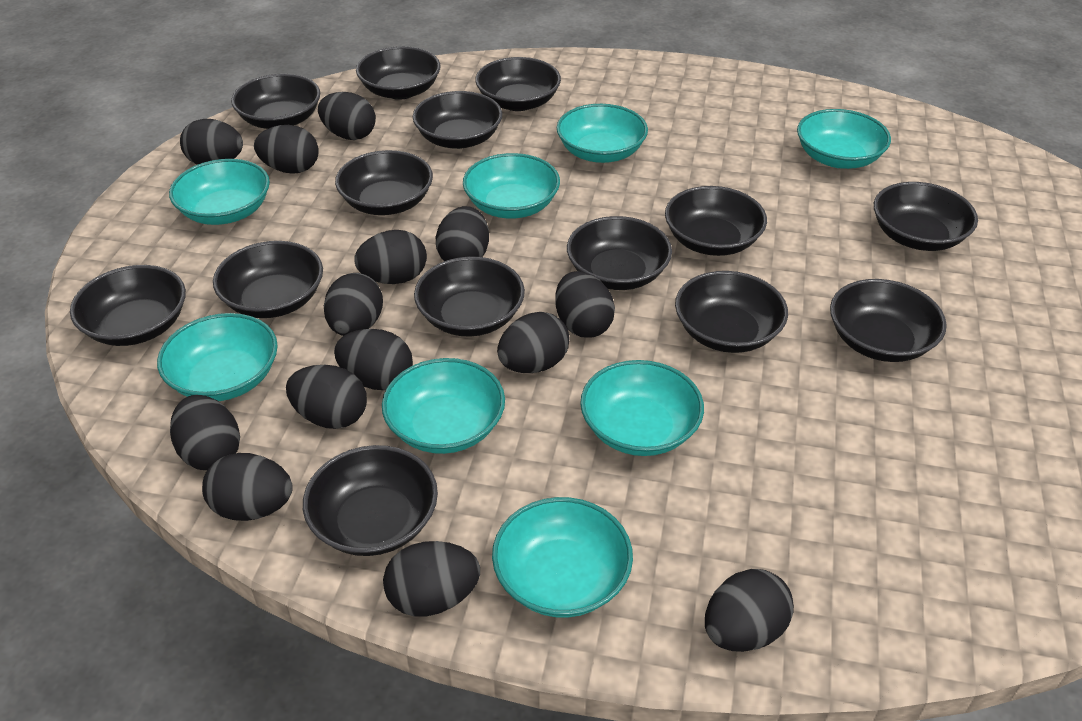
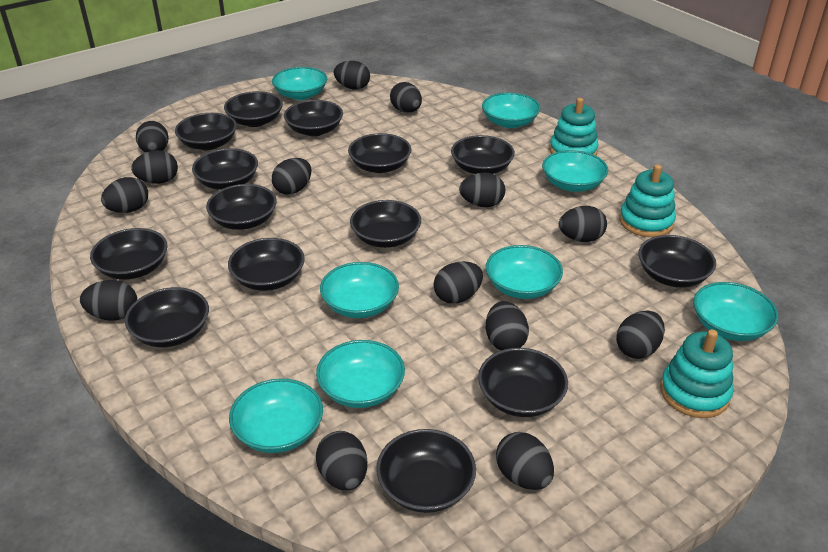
turquoise stacking toy: none = 0 -> [549,98,599,156] [619,164,676,237] [660,329,733,418] = 3

